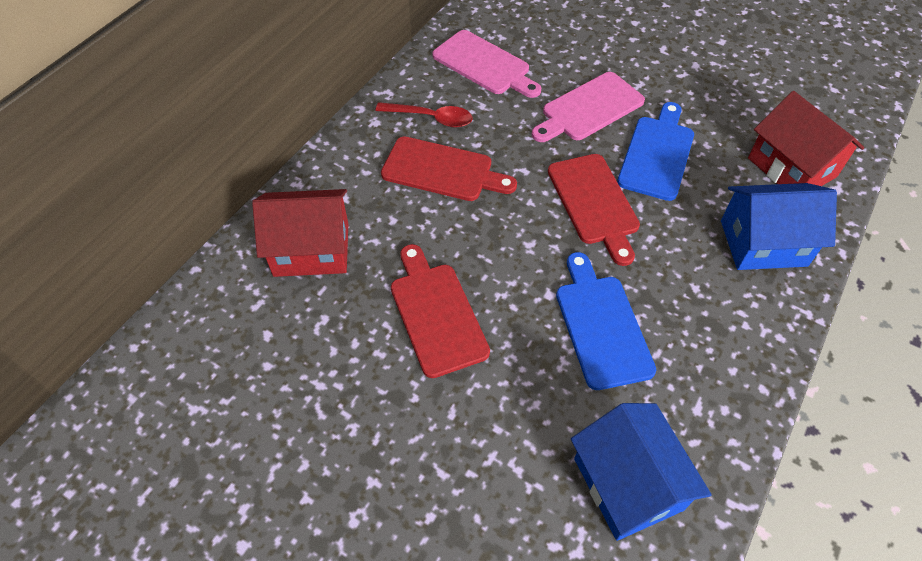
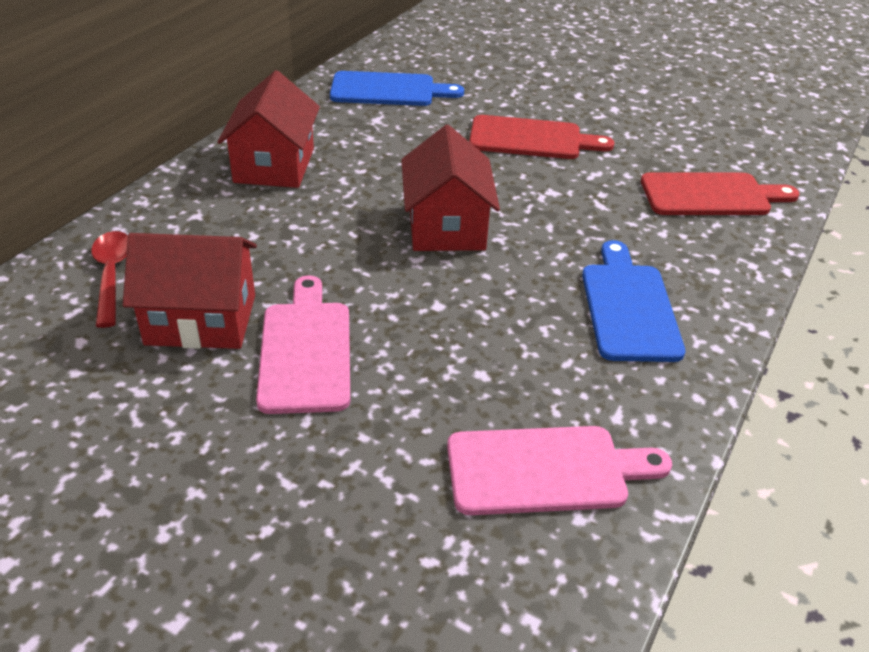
blue house: [571,403,712,541] [721,183,837,270] = 2 -> none = 0
red cutting board: [381,137,517,201] [391,244,490,378] [548,154,640,266] = 3 -> [469,115,614,159] [641,172,799,215] = 2
red house: [252,189,348,277] [748,91,864,186] = 2 -> [123,233,257,349] [217,70,320,188] [401,125,500,251] = 3

